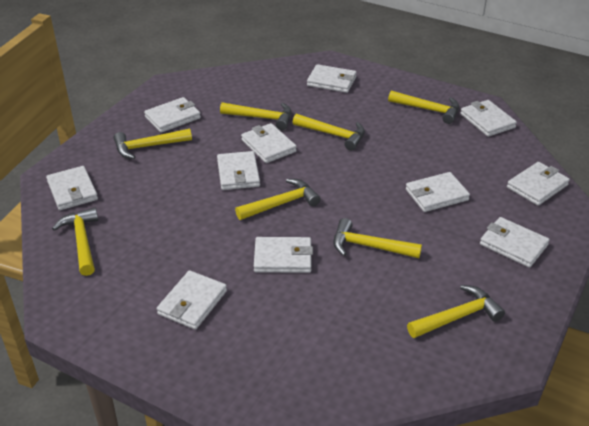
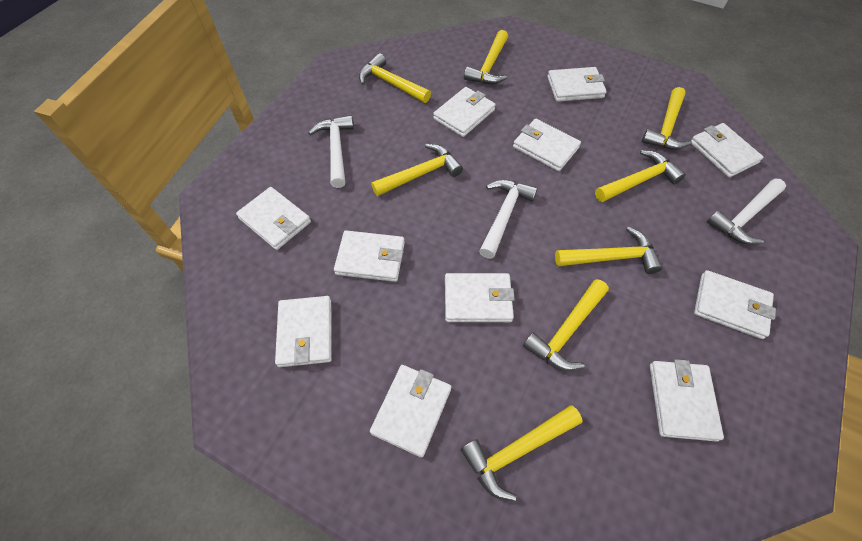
white hammer: none = 0 -> [308,115,354,188] [479,180,538,259] [707,179,786,244] = 3

